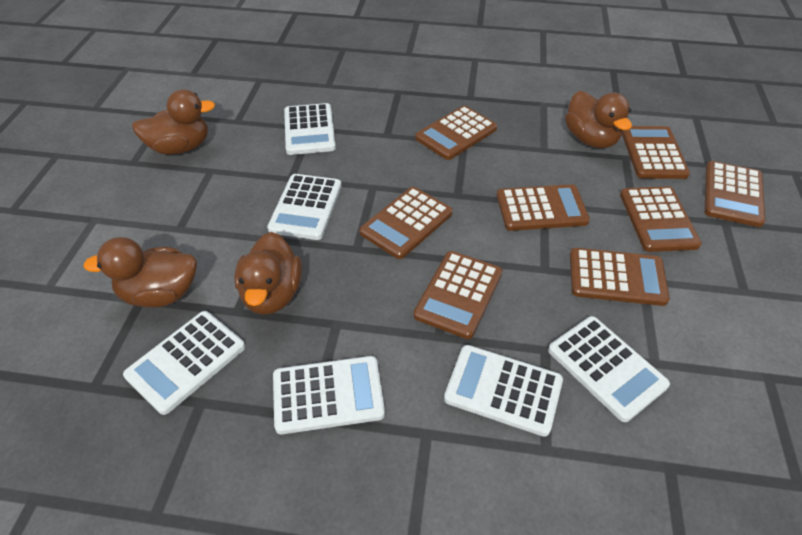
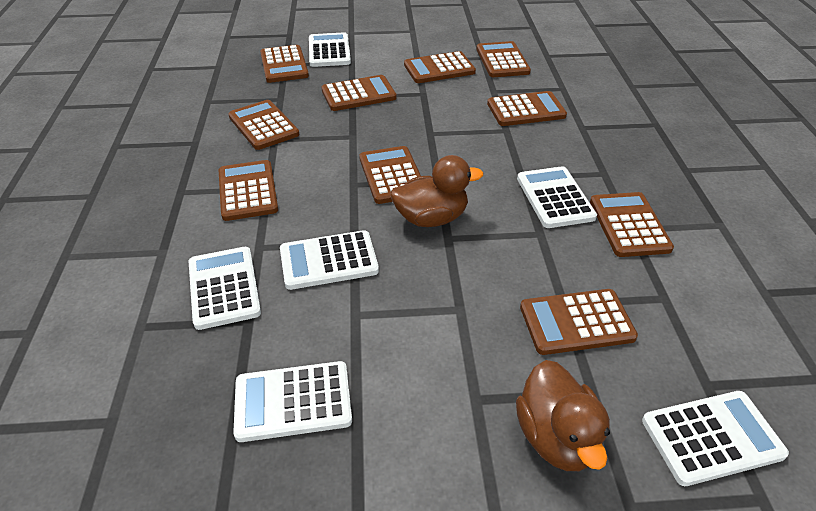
brown calculator: [359,187,453,259] [414,251,502,339] [415,106,497,160] [497,184,590,231] [570,248,670,306] [620,186,702,252] [622,126,690,179] [705,161,765,227] = 8 -> [218,160,278,221] [228,100,299,150] [260,45,309,83] [321,75,397,111] [359,146,421,204] [404,51,476,83] [477,41,531,77] [487,91,567,126] [520,289,638,355] [590,192,674,257] = 10
brown duck: [83,237,197,308] [132,89,215,155] [234,232,302,315] [565,90,632,148] = 4 -> [390,155,483,227] [516,360,610,471] = 2

